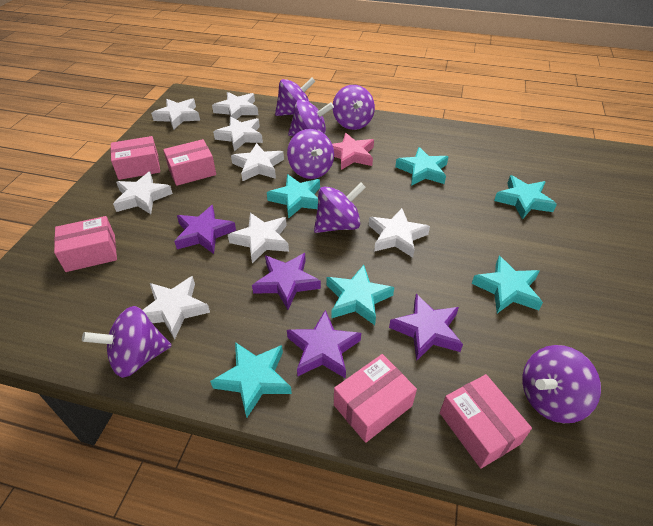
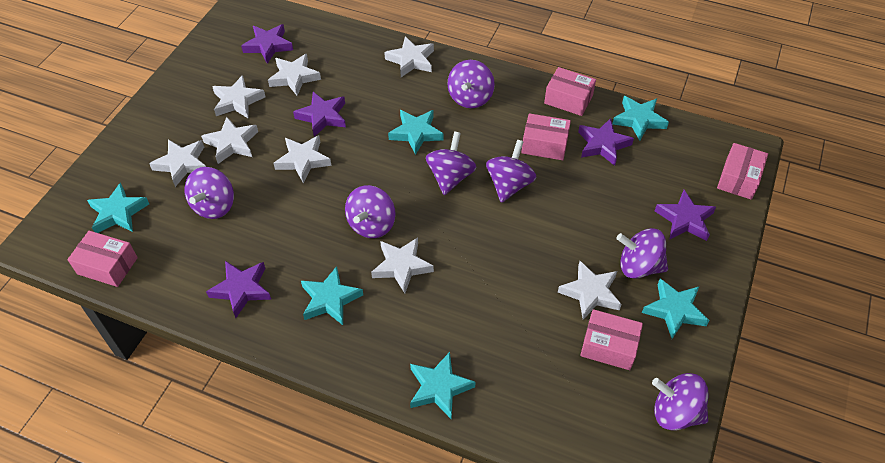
pink star: [332,133,374,170] = 1 -> none = 0
purple star: [174,205,236,254] [252,253,321,310] [287,310,361,379] [389,294,463,361] = 4 -> [206,261,271,318] [241,24,293,64] [293,92,346,137] [578,118,634,166] [655,190,716,241] = 5

